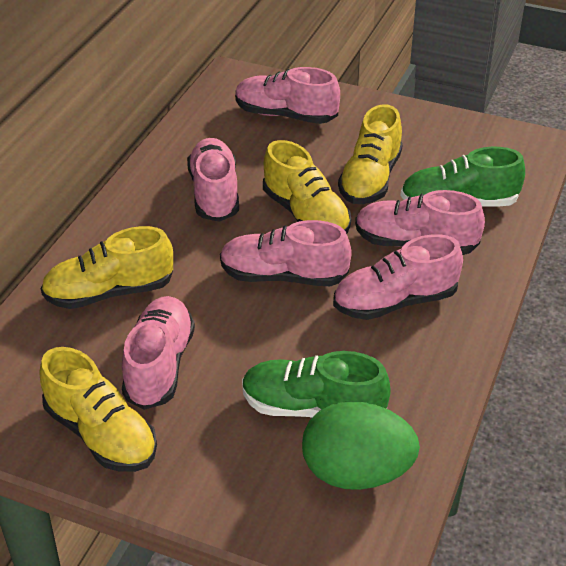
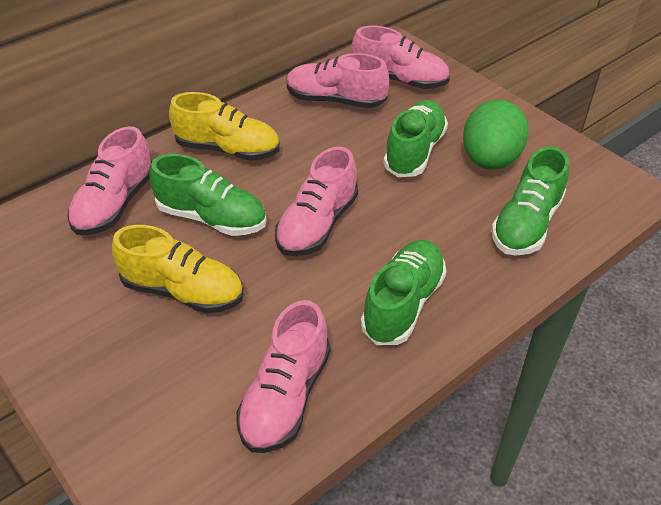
green shoe: [242,351,391,418] [400,147,525,207] = 2 -> [150,154,267,236] [361,240,446,345] [383,100,448,177] [491,147,569,256] = 4
pink shoe: [122,296,195,410] [187,138,239,222] [220,220,351,286] [235,67,340,124] [333,234,463,320] [355,190,485,255] = 6 -> [67,126,152,235] [236,300,330,453] [275,147,358,256] [286,53,389,108] [351,26,450,89] = 5
yellow shoe: [40,347,157,472] [41,226,173,309] [263,140,351,234] [338,104,403,204] = 4 -> [112,225,244,313] [169,92,280,161] = 2

